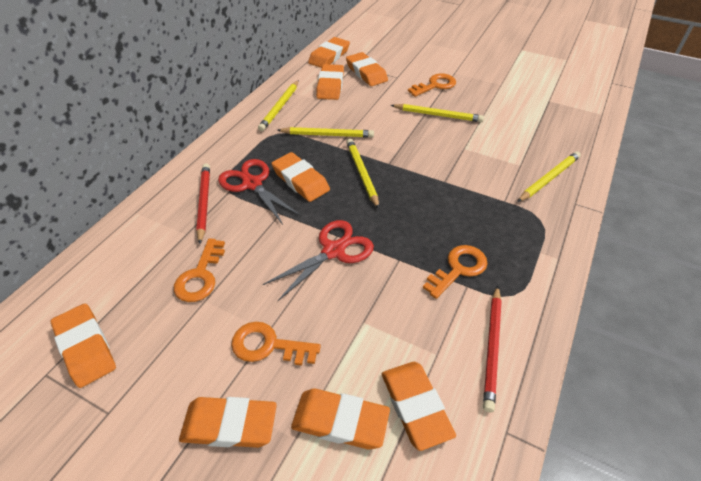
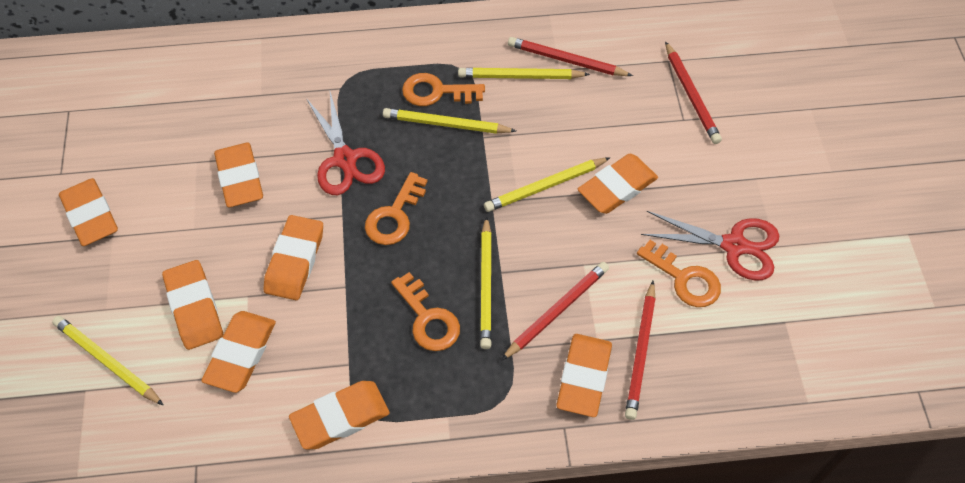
red pencil: [196,163,210,244] [483,285,502,412] = 2 -> [501,262,609,360] [508,37,633,76] [625,281,656,420] [665,41,722,144] = 4

